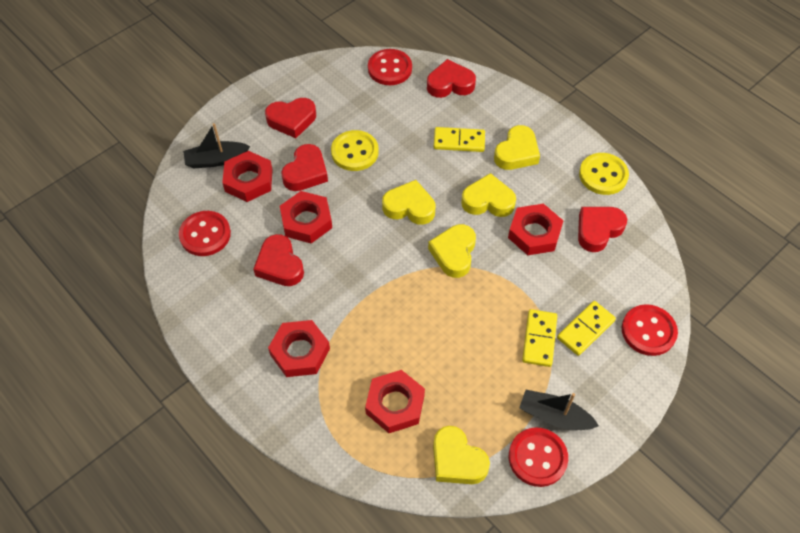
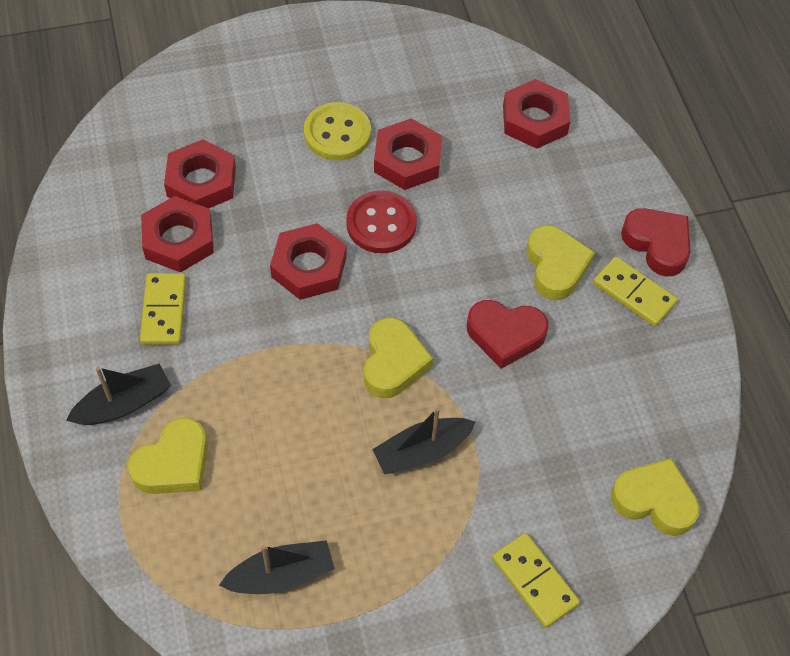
black boat: [183,123,250,168] [519,390,599,430] = 2 -> [66,363,171,425] [219,540,335,594] [372,407,476,474] = 3
red button: [179,211,231,256] [368,49,412,85] [509,427,568,487] [622,304,678,356] = 4 -> [346,190,417,253] = 1
red heart: [253,234,304,286] [265,98,316,138] [281,144,328,191] [427,59,476,98] [578,207,627,252] = 5 -> [467,300,549,369] [621,208,690,276] = 2
yellow button: [331,130,379,171] [579,153,629,195] = 2 -> [304,102,371,160] = 1
yellow heart: [382,180,436,225] [428,224,476,278] [433,426,490,484] [461,173,516,217] [494,125,540,170] = 5 -> [128,418,208,494] [364,318,433,398] [527,225,595,300] [611,458,700,536] = 4

